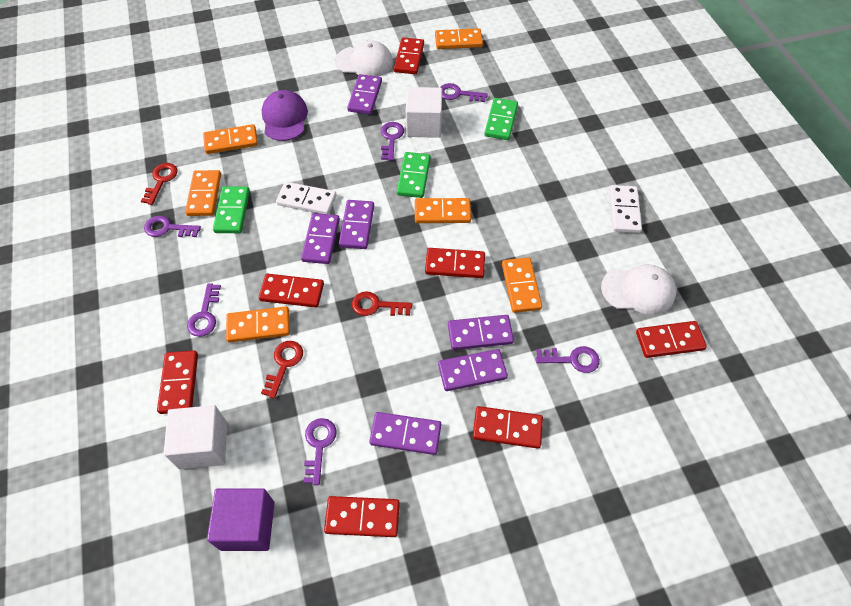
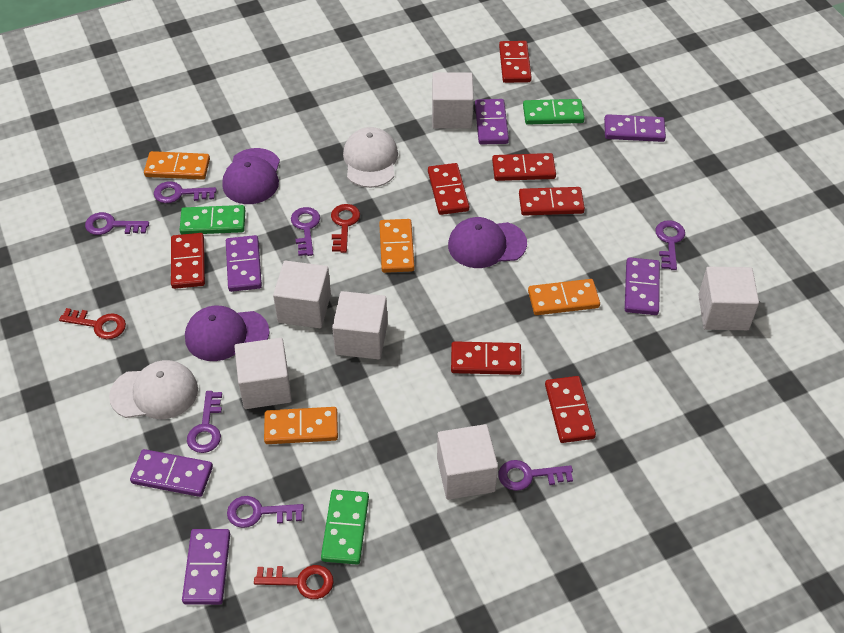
orange domino: [185,170,221,216] [203,124,258,154] [226,307,290,343] [415,198,471,223] [435,28,483,49] [502,257,542,313] = 6 -> [144,151,210,180] [264,407,338,444] [379,219,415,273] [528,279,600,315] = 4
purple cap: [262,90,308,141] = 1 -> [185,305,270,361] [222,148,280,204] [448,217,527,268] = 3
purple cube: [207,489,275,551] = 1 -> none = 0
purple key: [144,216,201,237] [187,283,221,337] [304,418,337,485] [381,122,404,161] [440,83,488,102] [536,346,600,373] = 6 -> [85,212,149,235] [154,181,216,203] [187,391,222,453] [227,496,304,528] [291,207,320,256] [498,460,573,491] [655,220,685,270] = 7
white cube: [163,405,227,469] [406,87,442,138] = 2 -> [234,338,292,409] [273,261,331,328] [332,291,388,359] [432,72,474,129] [437,424,498,500] [698,267,759,330] = 6
white domino: [276,182,337,214] [609,185,642,233] = 2 -> none = 0

